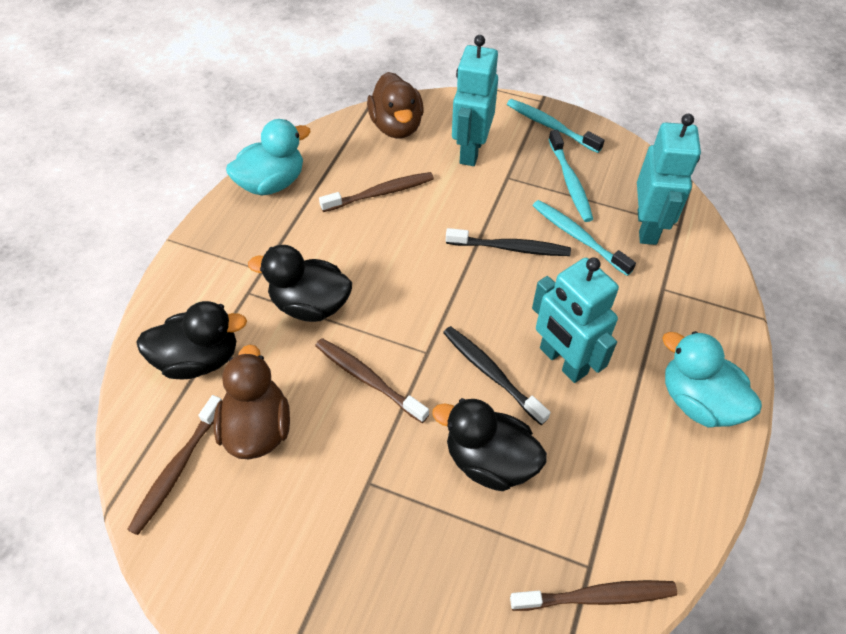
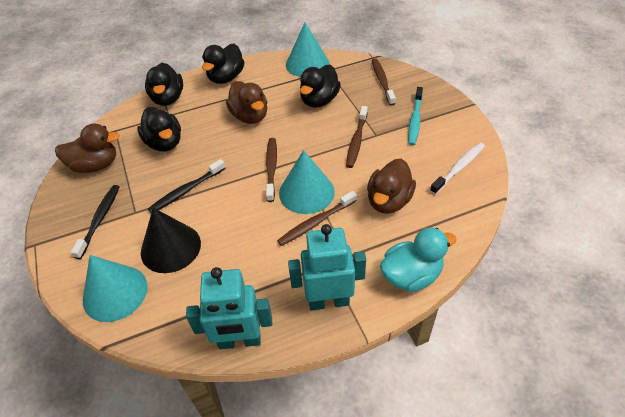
black cone: none = 0 -> [141,208,201,273] = 1
black duck: [136,301,247,379] [248,245,352,322] [432,398,547,491] = 3 -> [137,107,181,152] [145,63,183,106] [202,43,245,84] [300,65,341,108] = 4
brown duck: [213,345,290,459] [367,72,424,138] = 2 -> [55,123,120,173] [226,81,267,124] [367,159,416,214] = 3
turquoise cone: none = 0 -> [83,255,147,322] [279,150,335,214] [286,23,329,77] = 3
turquoise duck: [226,119,311,195] [662,331,762,427] = 2 -> [380,228,457,292] = 1
turquoise robot: [452,35,498,166] [532,257,619,383] [637,114,701,245] = 3 -> [186,267,273,349] [288,224,366,310] = 2
turquoise toothbrush: [507,99,605,153] [533,200,636,276] [548,130,593,222] = 3 -> [408,87,423,145] = 1
white toothbrush: none = 0 -> [430,143,485,194] = 1

